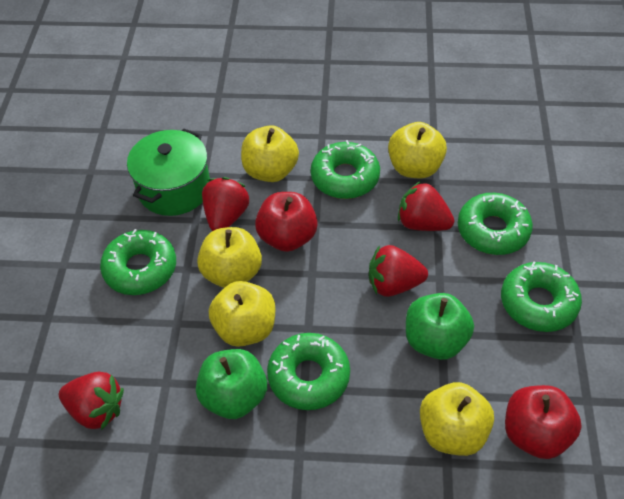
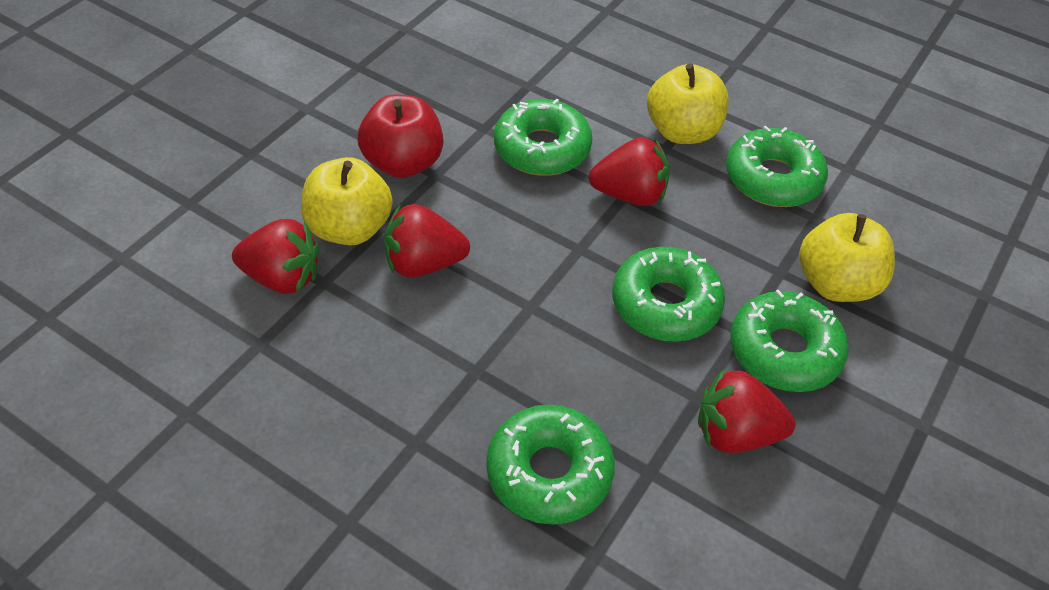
green apple: [196,349,267,419] [406,293,474,360] = 2 -> none = 0
green pot: [127,128,210,216] = 1 -> none = 0
red apple: [255,192,318,252] [505,385,582,459] = 2 -> [358,94,443,178] = 1
yellow apple: [197,227,262,288] [209,281,275,347] [241,125,299,182] [388,122,447,178] [420,382,494,456] = 5 -> [301,157,393,246] [647,64,729,144] [799,213,895,302] = 3

